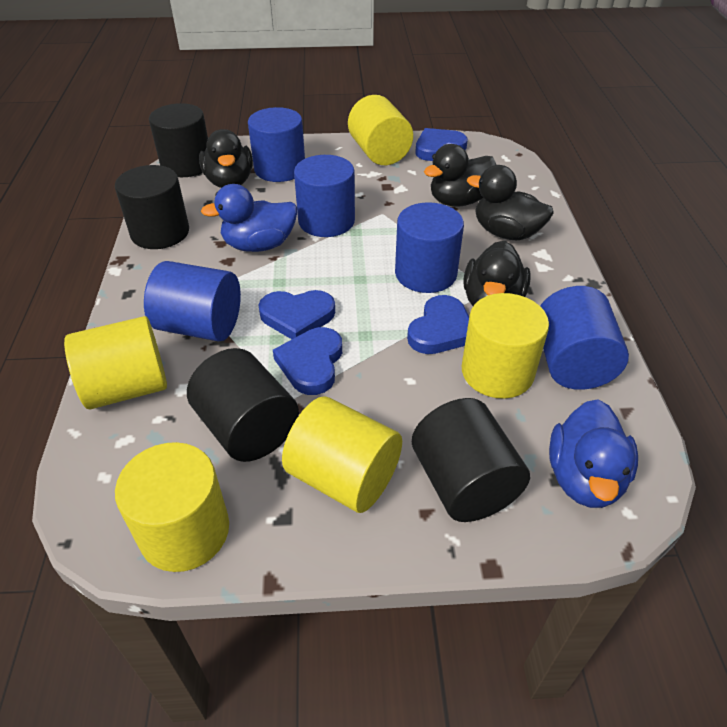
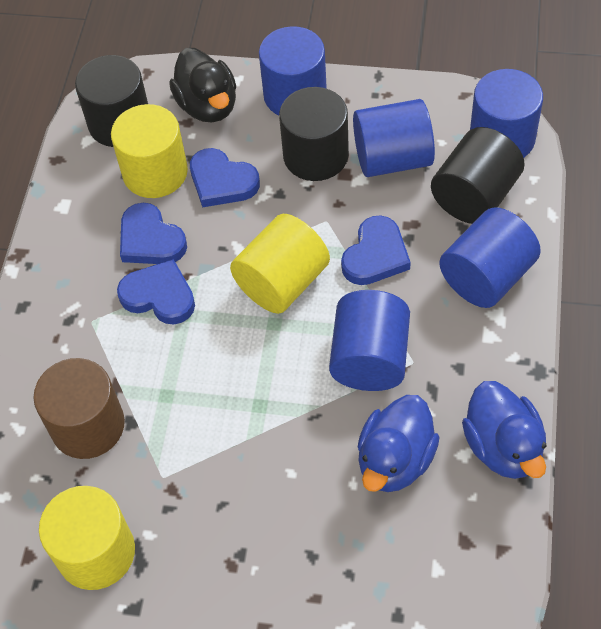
black cylinder: [115,165,189,249] [149,103,208,177] [187,348,299,462] [412,398,530,522] = 4 -> [75,55,148,147] [279,87,349,181] [431,127,525,224] = 3
black duck: [199,129,253,188] [424,144,496,207] [463,241,531,306] [467,165,553,240] = 4 -> [169,48,236,122] = 1
brown cylinder: none = 0 -> [33,358,125,459] = 1
yellow cylinder: [64,316,167,410] [115,442,229,572] [282,396,402,513] [348,95,413,165] [462,293,549,399] = 5 -> [39,486,135,590] [111,104,188,198] [230,214,330,314] = 3

